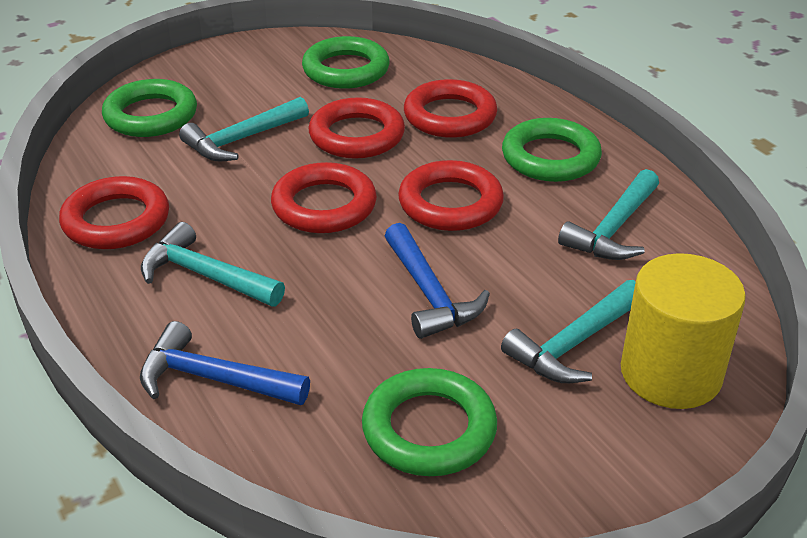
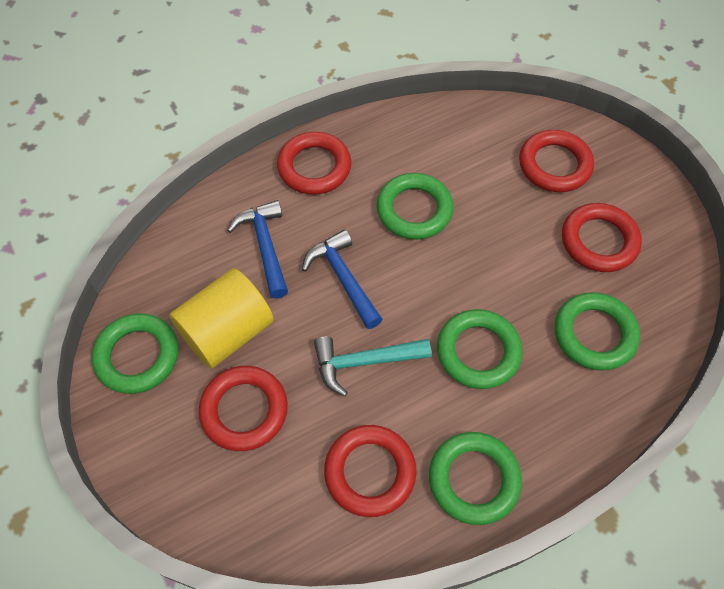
green ring: [102,79,197,137] [302,36,390,89] [362,368,497,476] [502,118,602,182] = 4 -> [92,313,178,394] [377,173,453,240] [429,432,522,525] [437,309,522,389] [555,292,640,371] = 5
turquoise hammer: [141,222,285,307] [179,97,309,161] [501,280,636,383] [558,169,659,260] = 4 -> [314,337,432,397] = 1

